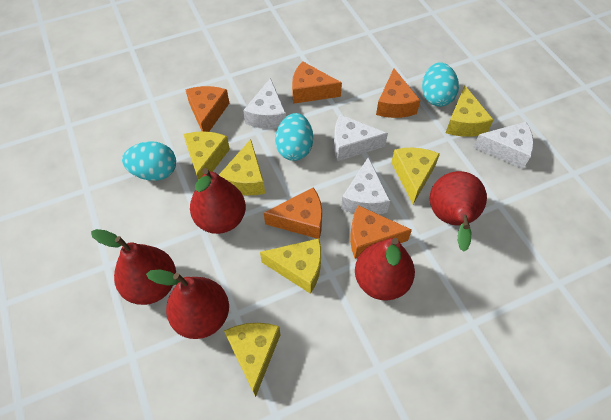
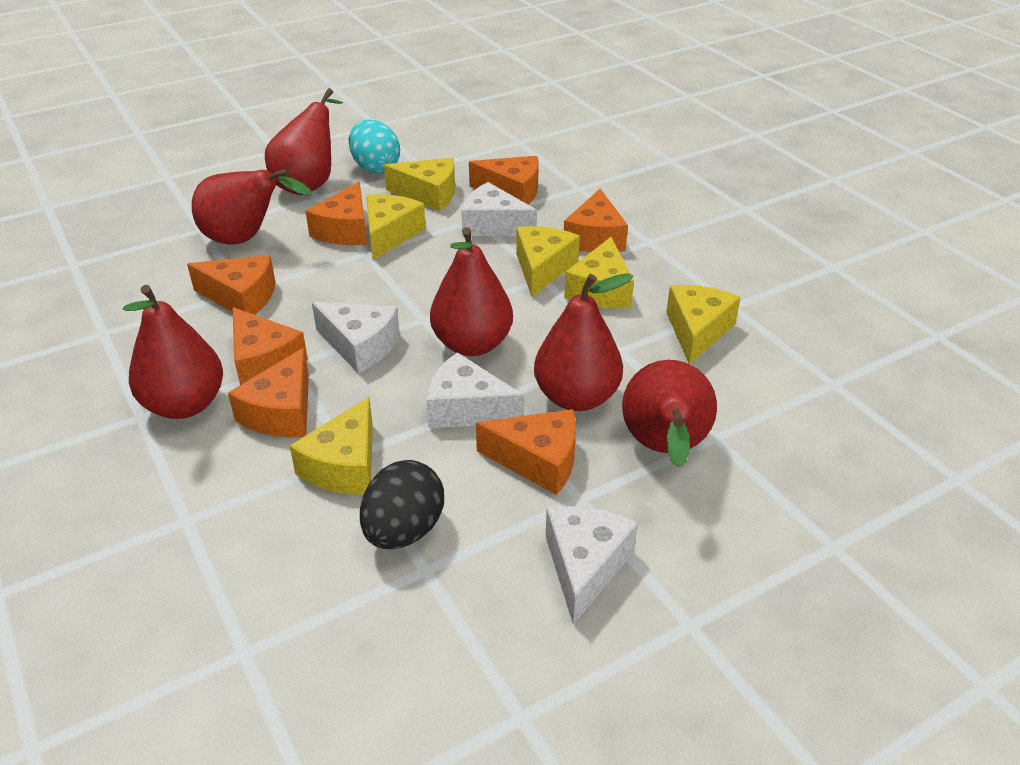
black egg: none = 0 -> [360,460,444,549] = 1
orange cheese: [185,86,229,132] [264,187,322,239] [292,62,342,104] [350,205,412,259] [376,69,420,118] = 5 -> [187,255,275,315] [228,348,309,437] [232,307,308,385] [305,182,367,245] [469,156,539,205] [476,409,576,495] [564,189,628,252] = 7
red pear: [91,229,176,305] [146,269,229,339] [190,168,246,234] [355,238,415,301] [430,171,487,252] = 5 -> [123,285,223,419] [192,169,312,244] [265,88,343,195] [430,227,513,356] [534,273,633,411] [622,360,717,467] = 6
turquoise egg: [122,141,176,181] [275,113,313,161] [422,62,459,107] = 3 -> [349,119,400,173] = 1

